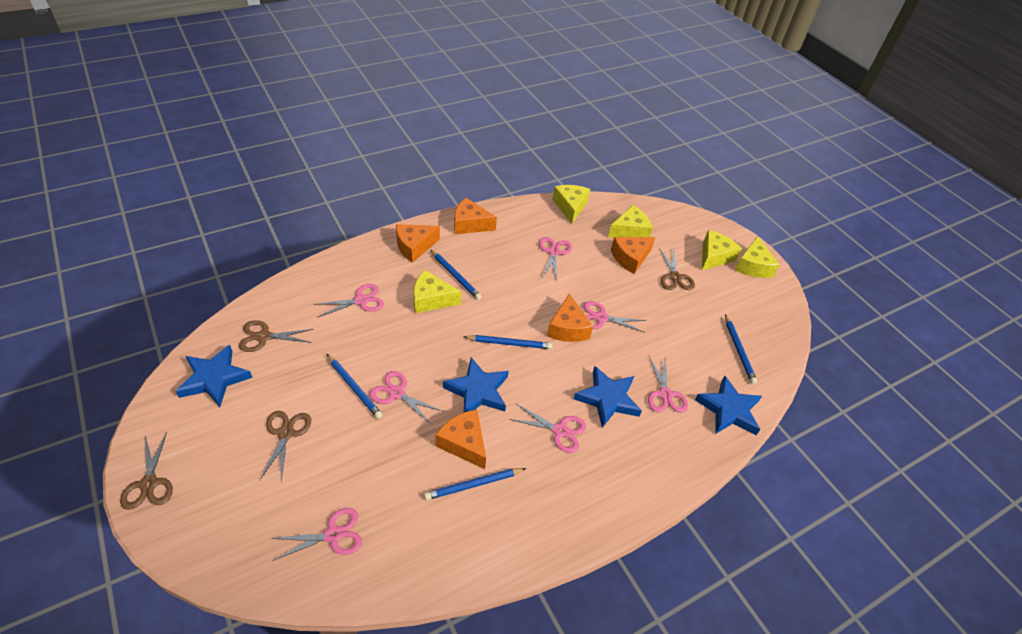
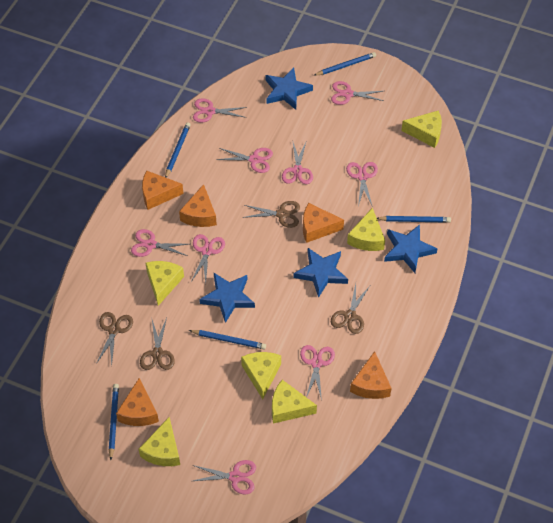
pink scissors: [270,508,362,561] [313,284,384,318] [369,371,442,424] [509,404,586,453] [539,237,572,280] [583,301,646,333] [648,355,688,413] = 7 -> [131,229,189,257] [191,234,225,283] [192,460,256,495] [193,98,247,123] [216,148,273,173] [282,140,313,184] [300,345,335,401] [331,81,384,105] [346,162,378,207] = 9
yellow cheese: [414,270,461,313] [552,185,590,224] [608,205,653,238] [702,230,742,270] [735,236,780,278] = 5 -> [139,417,180,466] [146,261,184,306] [241,352,281,399] [272,380,317,424] [347,207,385,251] [401,110,442,148] = 6

